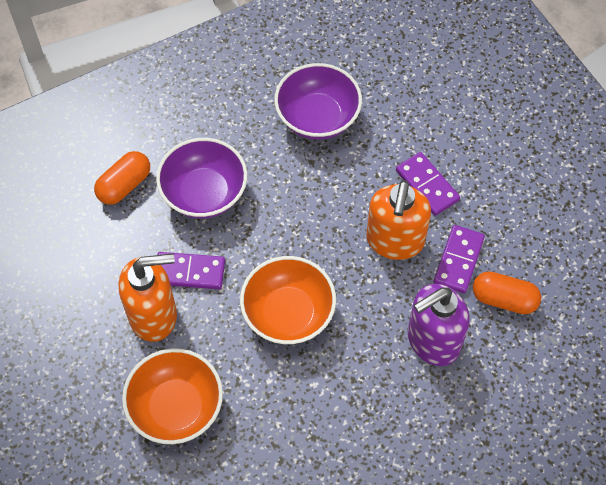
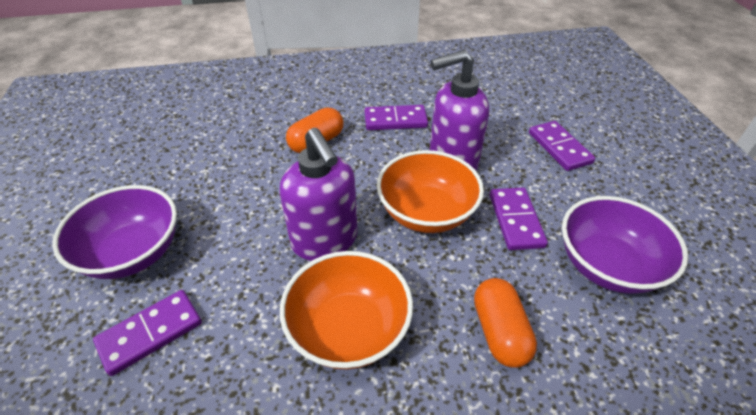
orange soap dispenser: [119,253,177,342] [366,180,431,260] = 2 -> none = 0
purple domino: [157,252,225,289] [396,152,460,216] [434,225,485,294] = 3 -> [93,290,202,376] [365,105,428,130] [490,187,548,250] [529,121,595,171] = 4
purple soap dispenser: [408,284,470,366] = 1 -> [280,128,358,261] [430,50,489,171] = 2

